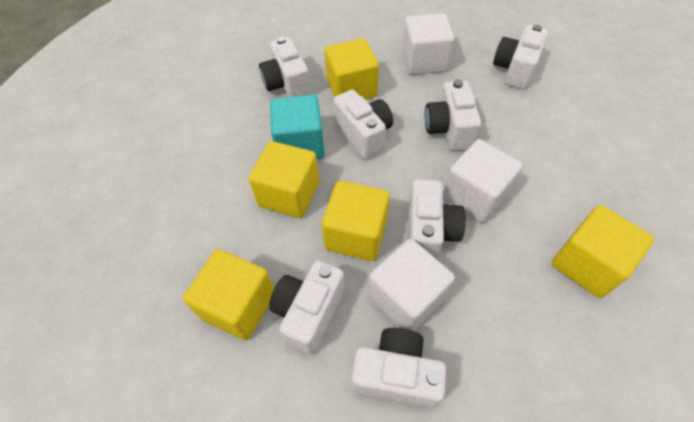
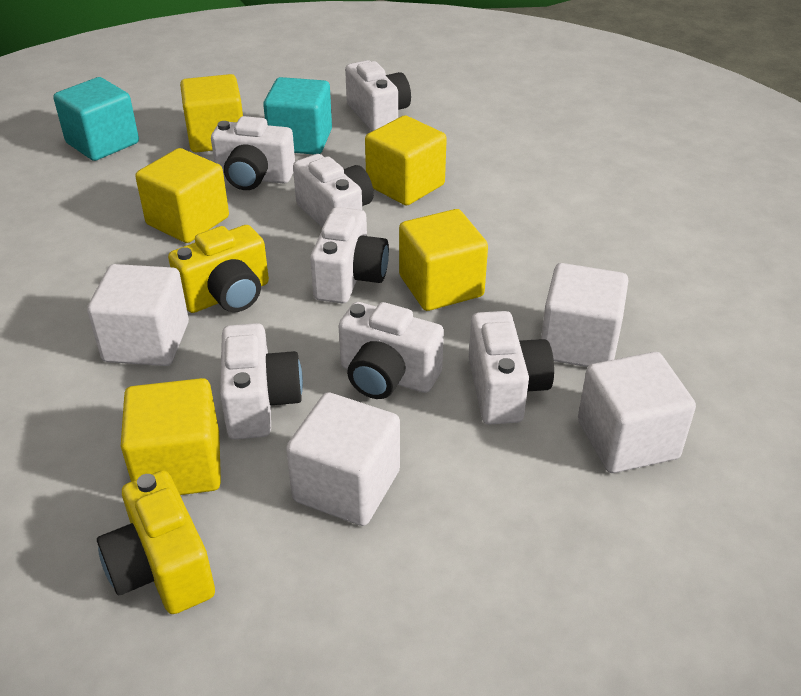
turquoise cube: [270,95,325,159] = 1 -> [53,77,139,161] [263,77,332,154] = 2
white cube: [369,239,455,331] [402,13,454,75] [443,139,523,223] = 3 -> [87,264,189,366] [286,392,400,526] [541,263,629,367] [578,352,696,473] = 4
yellow camera: none = 0 -> [97,470,215,614] [168,225,269,313] = 2

